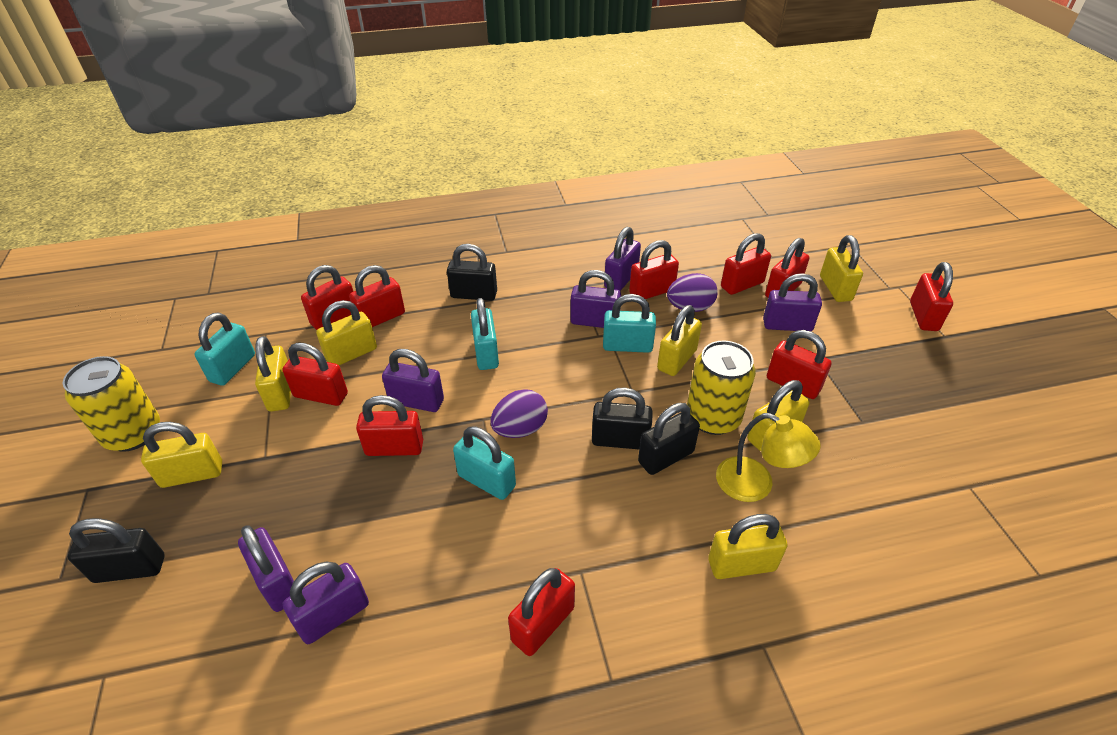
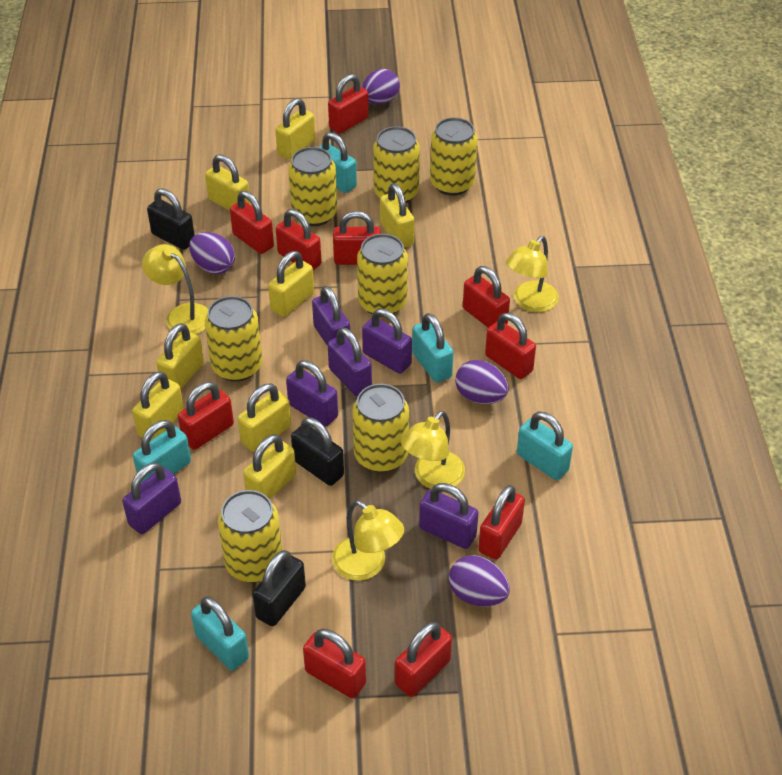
black padlock: [68,518,165,583] [447,244,497,301] [592,387,653,449] [638,403,700,475] = 4 -> [147,188,195,250] [252,550,306,626] [291,417,344,486] = 3
purple egg: [491,389,548,438] [667,273,718,312] = 2 -> [189,232,235,274] [362,69,400,105] [449,555,510,607] [455,360,508,404] = 4
turquoise padlock: [194,312,255,386] [453,427,516,500] [471,298,499,370] [603,294,656,353] = 4 -> [133,420,191,483] [191,596,249,670] [319,132,357,193] [412,313,454,383] [517,412,573,480] = 5
yellow can: [63,356,160,452] [687,341,756,435] = 2 -> [205,296,262,382] [218,490,282,582] [288,147,337,226] [352,384,409,472] [357,234,408,317] [373,126,420,203] [430,117,478,196] = 7
yellow lamp: [716,413,821,502] = 1 -> [142,244,208,335] [332,500,404,581] [401,411,465,489] [506,236,559,312] = 4
yellow padlock: [141,422,222,488] [255,336,291,412] [316,300,377,365] [657,305,702,376] [708,514,787,579] [747,380,809,451] [820,235,863,302] = 7 -> [132,371,184,441] [156,323,204,389] [205,154,251,211] [238,383,291,452] [243,434,296,499] [268,251,314,317] [275,98,315,160] [380,183,415,248] = 8

